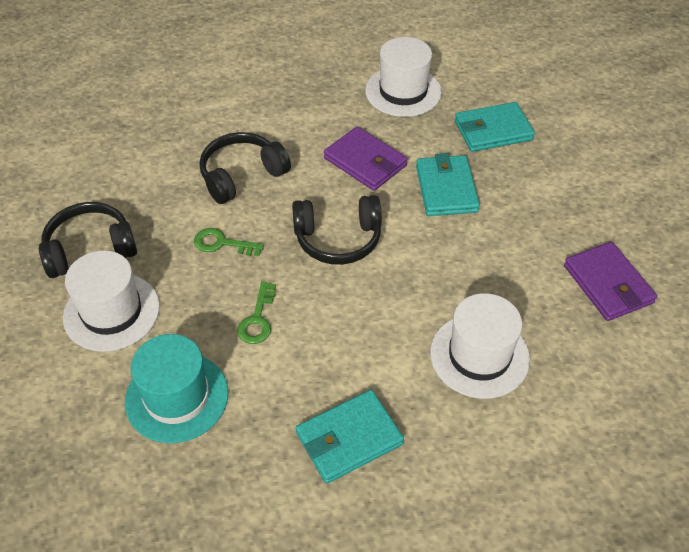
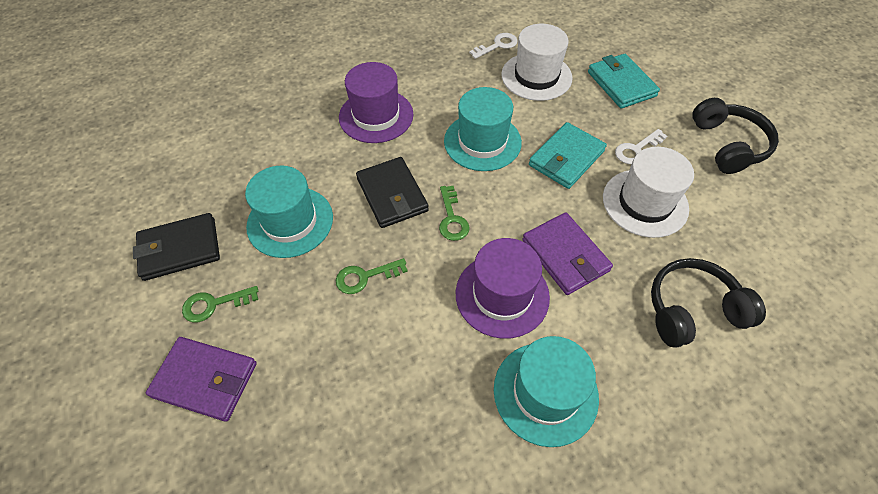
black headphones: [39,202,137,278] [199,132,291,204] [292,195,382,265] = 3 -> [651,258,766,348] [692,98,779,174] = 2
black wallet: none = 0 -> [133,213,220,281] [356,157,429,228] = 2
green key: [194,228,264,256] [237,282,276,344] = 2 -> [182,286,259,322] [336,258,408,294] [439,186,470,241] = 3
purple hat: none = 0 -> [339,62,414,143] [456,238,550,339] = 2
turquoise hat: [125,334,228,443] = 1 -> [245,166,333,258] [444,87,522,171] [494,336,599,447] = 3
turquoise wallet: [296,390,404,484] [416,153,480,216] [455,102,535,152] = 3 -> [529,122,607,189] [588,54,660,109] = 2
white hat: [63,250,160,352] [365,37,442,117] [430,293,530,399] = 3 -> [501,24,573,101] [603,147,694,238] = 2
white key: none = 0 -> [469,33,517,59] [615,129,667,164] = 2

